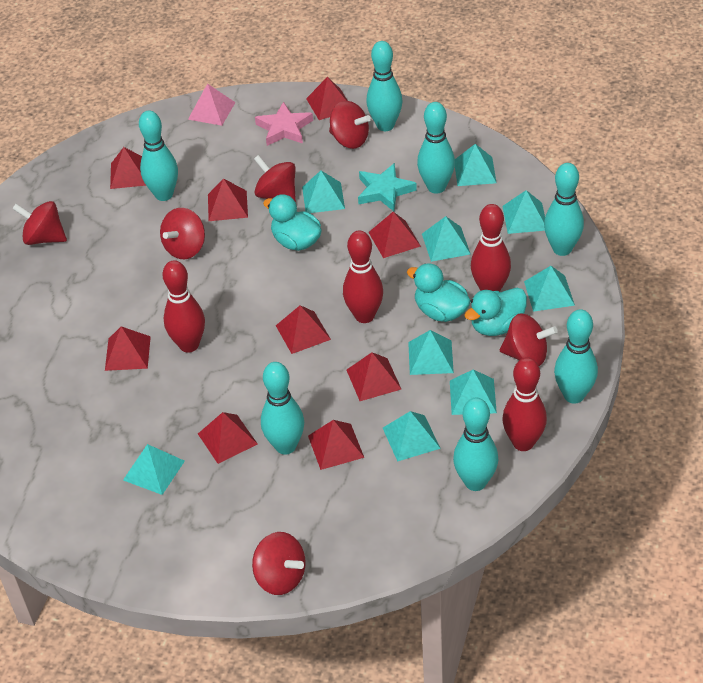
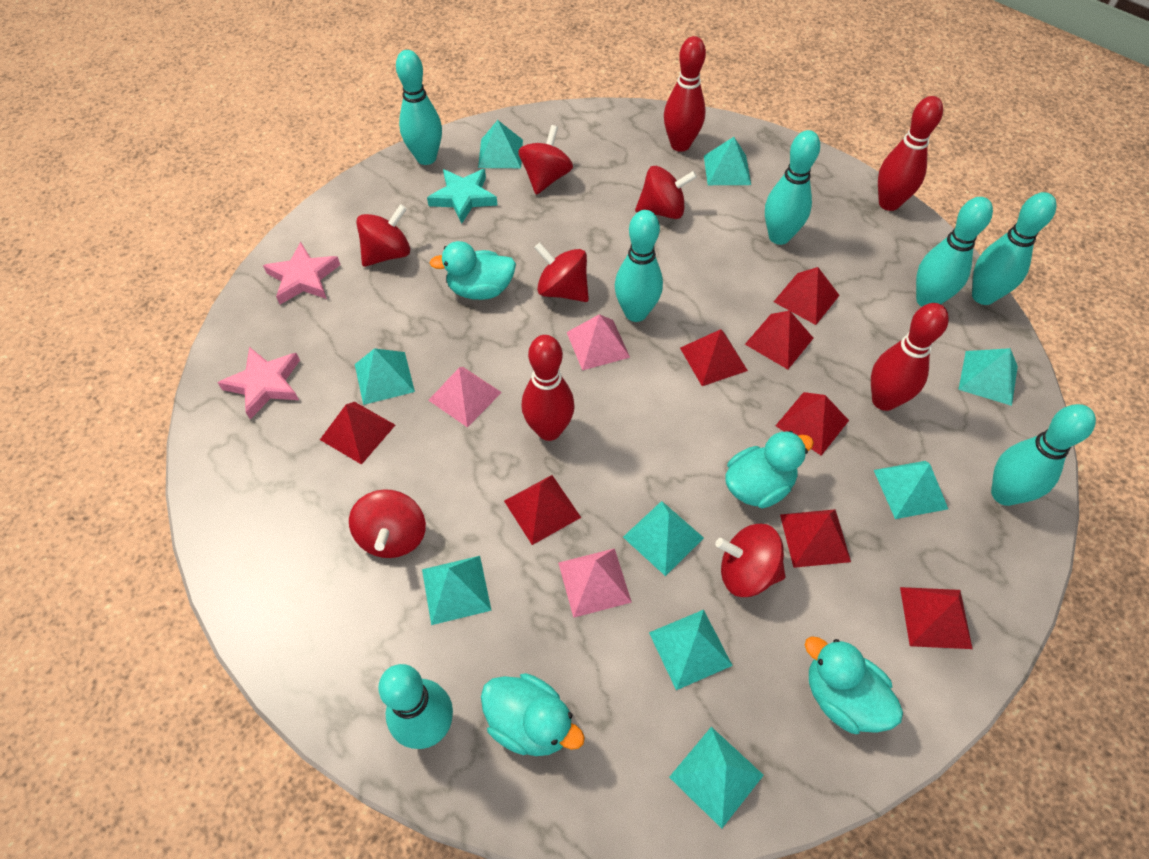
pink pyramid: [188,83,236,126] = 1 -> [428,367,502,427] [558,548,632,618] [567,314,630,371] = 3
pink star: [255,102,313,146] = 1 -> [217,347,300,419] [263,242,340,304] = 2
red pyramid: [105,326,151,371] [110,147,146,189] [198,412,258,464] [208,178,248,221] [276,305,331,354] [306,77,348,120] [308,420,364,470] [346,352,402,401] [368,212,421,258] = 9 -> [320,402,395,465] [504,475,581,545] [680,329,748,386] [745,311,813,369] [774,267,840,325] [776,392,849,456] [780,509,851,568] [900,587,973,649] = 8
turquoise duck: [263,194,322,251] [407,263,471,322] [464,288,527,336] = 3 -> [430,241,516,300] [481,673,585,756] [725,431,814,509] [805,636,903,734] = 4

